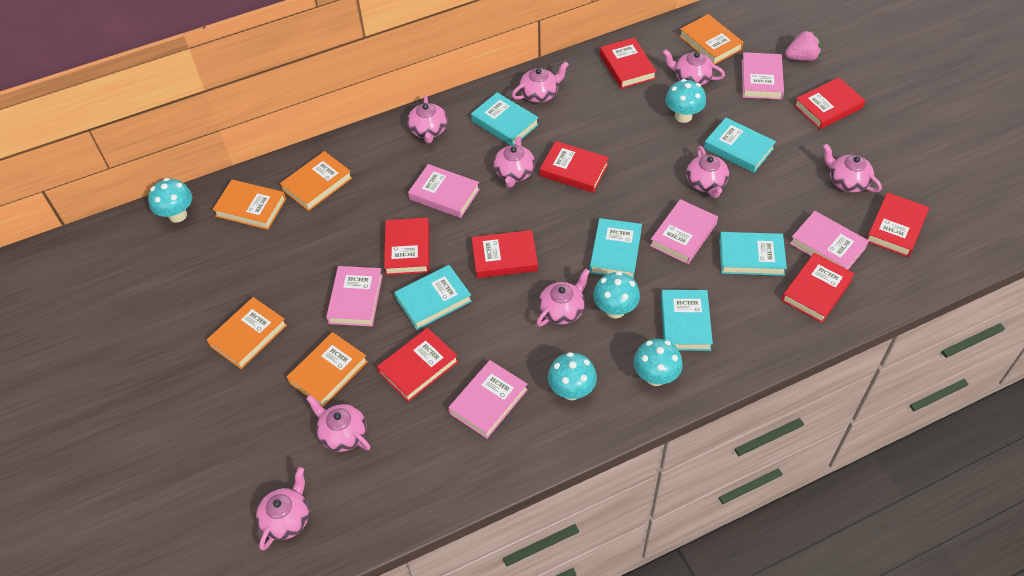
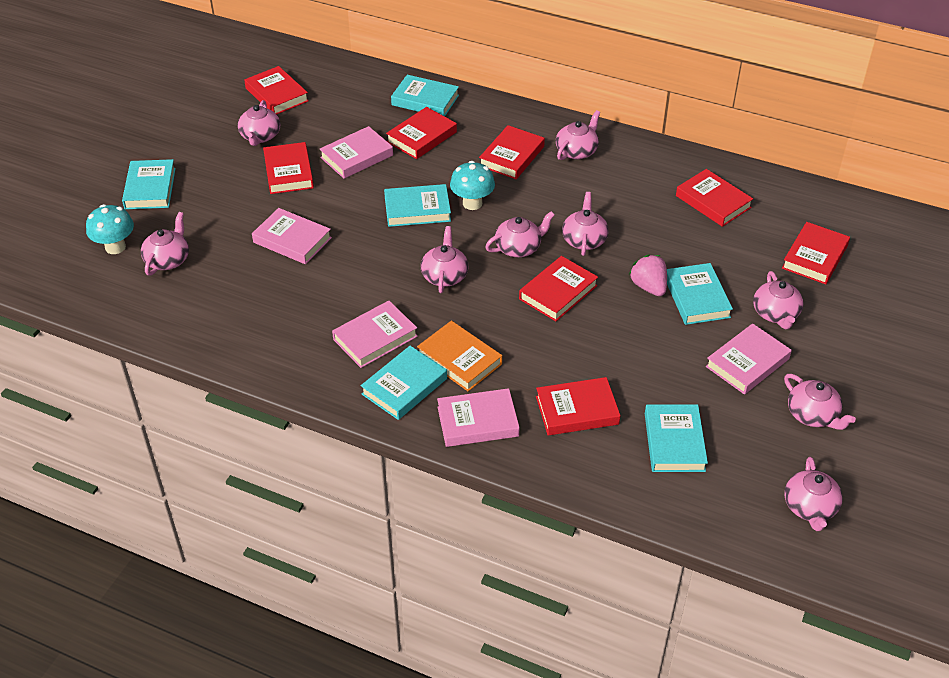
orange book: [207,297,287,369] [212,180,286,230] [280,151,352,211] [287,332,368,407] [679,14,743,65] = 5 -> [417,321,502,391] = 1
pink book: [326,266,383,327] [408,164,480,218] [448,360,528,439] [650,199,718,264] [742,52,784,100] [790,211,869,270] = 6 -> [252,208,332,264] [320,126,393,179] [332,301,418,368] [437,388,520,447] [706,323,792,395] = 5
turquoise mushroom: [148,178,192,223] [548,352,597,400] [593,271,640,319] [633,339,683,386] [665,79,706,123] = 5 -> [86,204,134,254] [450,161,495,210] = 2

